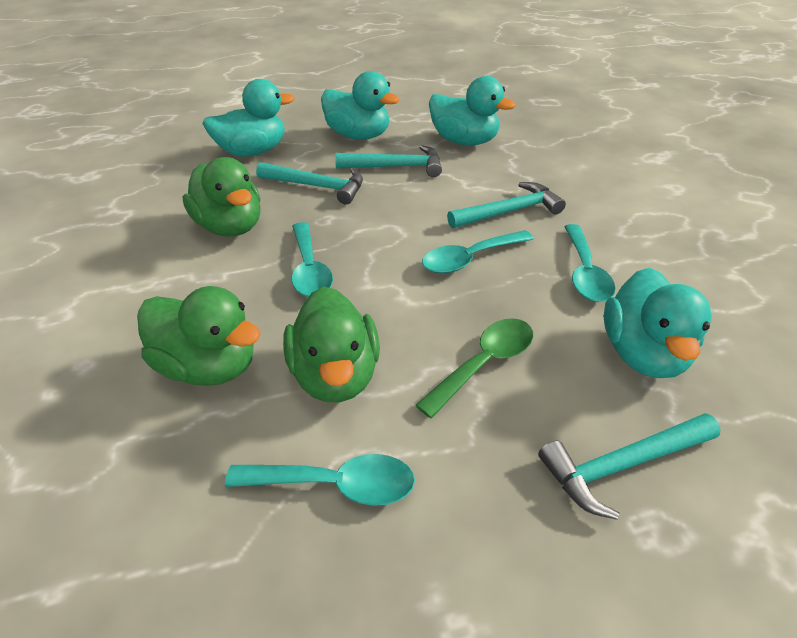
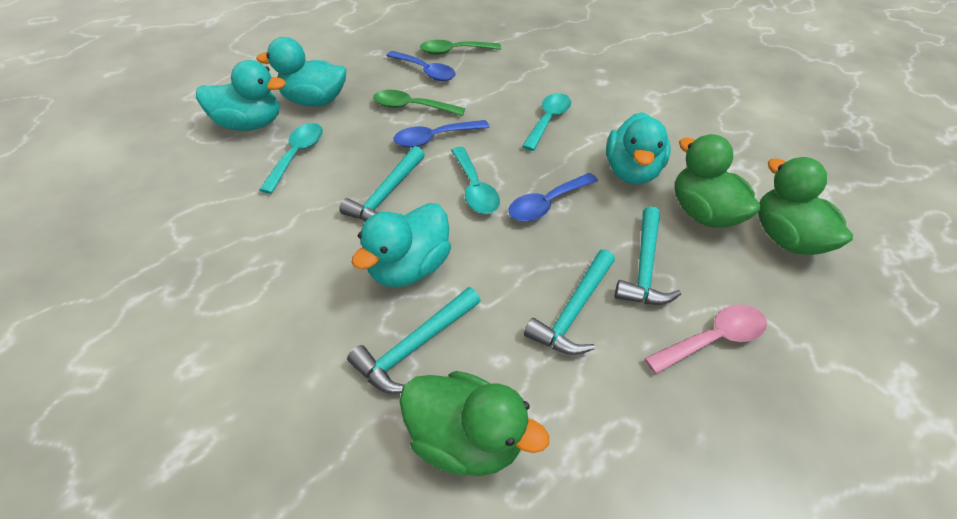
blue spoon: none = 0 -> [386,51,456,81] [393,120,490,147] [508,173,598,222] = 3
green spoon: [415,318,533,418] = 1 -> [373,90,465,116] [420,40,501,55] = 2
pink spoon: none = 0 -> [644,305,767,374] = 1
turquoise spoon: [225,454,415,506] [292,222,333,297] [422,230,534,274] [564,224,615,302] = 4 -> [259,123,323,194] [451,147,500,214] [522,93,571,151] = 3

